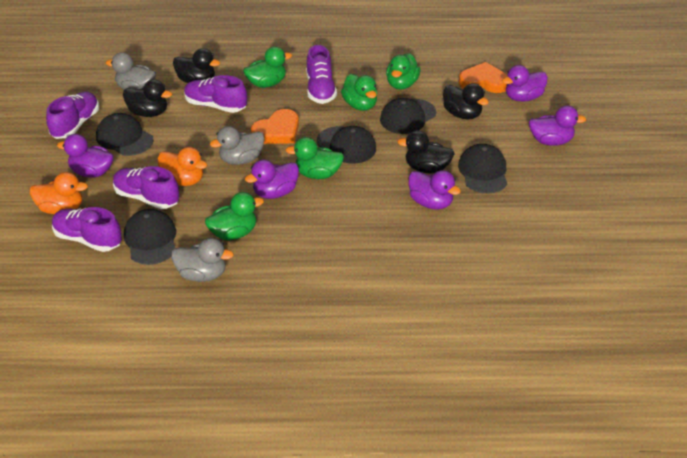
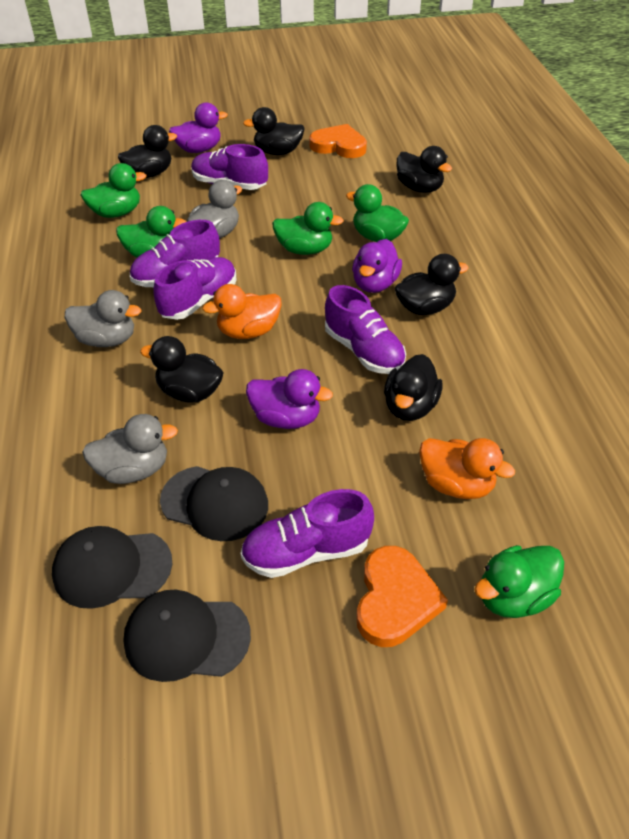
black cap: [96,113,154,156] [124,209,176,265] [317,126,376,164] [380,98,436,134] [458,144,507,194] = 5 -> [52,526,172,609] [123,590,251,682] [160,466,268,541] = 3
black duck: [123,79,172,117] [173,48,220,83] [397,130,455,174] [443,83,489,119] = 4 -> [118,125,177,178] [140,336,224,403] [243,107,305,155] [384,354,443,421] [395,254,469,315] [396,146,452,193] = 6
purple duck: [57,134,114,178] [245,159,299,199] [408,170,461,210] [502,65,548,102] [529,105,586,146] = 5 -> [169,103,228,153] [246,369,333,429] [352,239,402,293] = 3

